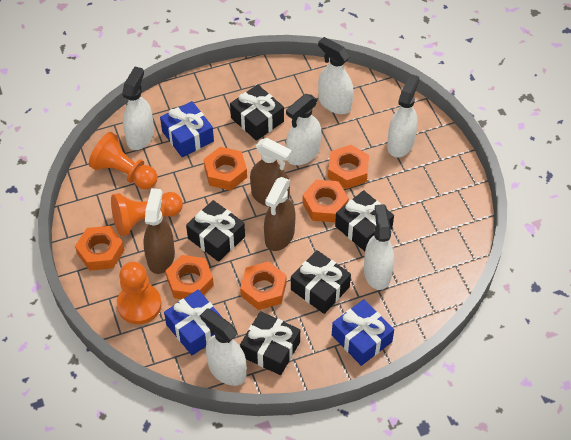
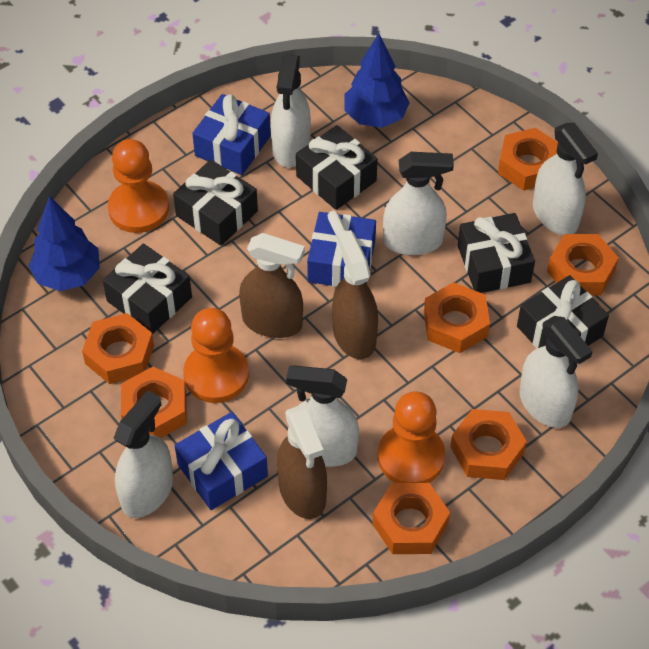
blue tree: none = 0 -> [29,196,100,291] [344,34,410,128] = 2
orange nut: [75,226,124,271] [166,255,214,299] [204,147,247,190] [240,261,287,310] [303,180,349,222] [328,145,369,189] = 6 -> [82,313,154,384] [121,367,187,438] [372,483,450,554] [424,282,490,353] [450,409,527,480] [498,128,558,191] [547,234,619,295] = 7

